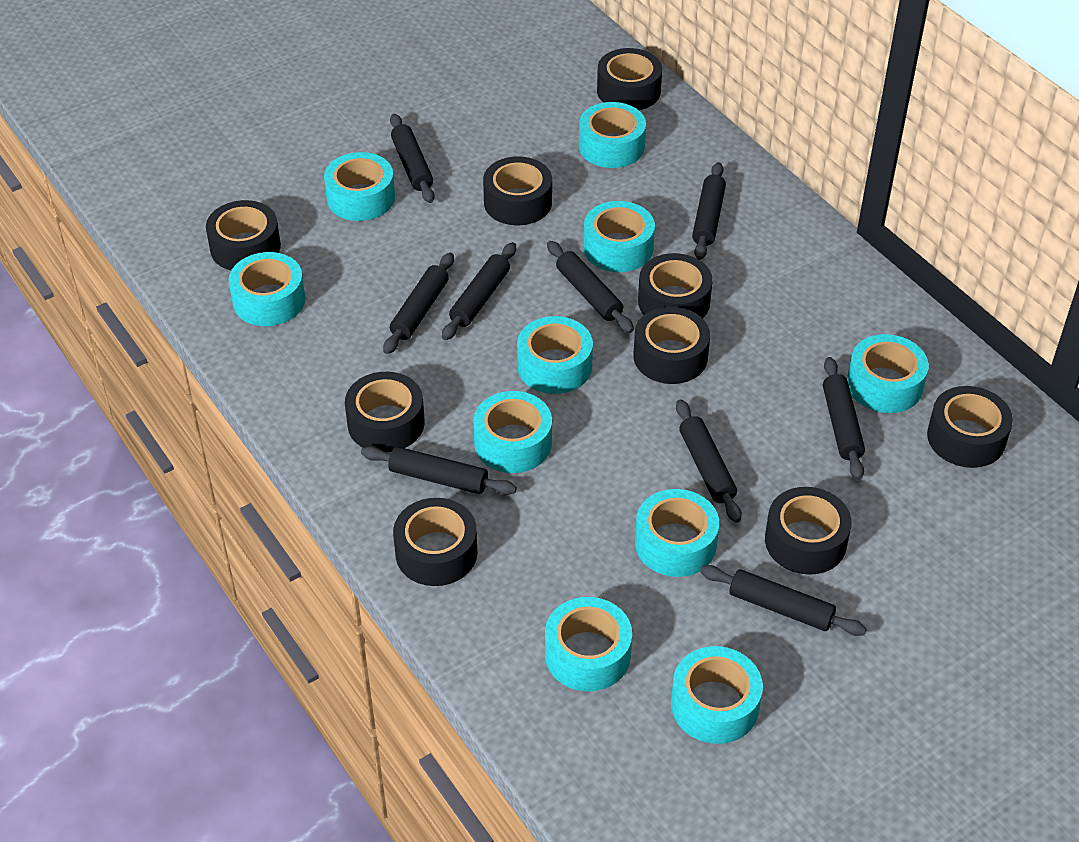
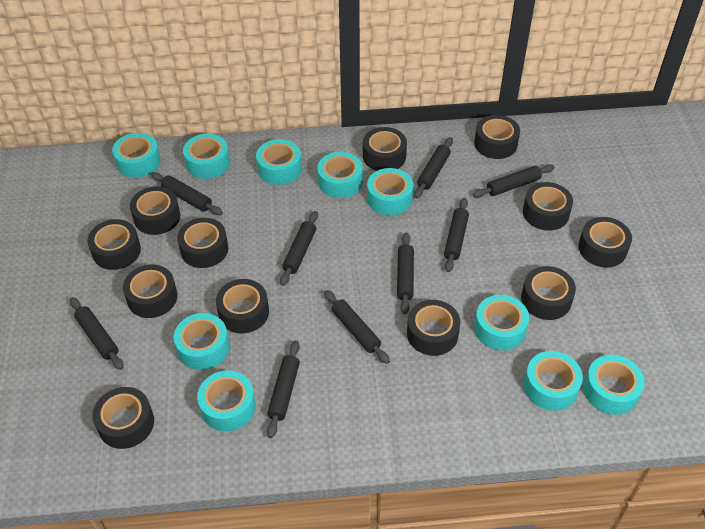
black tape: [206,200,281,270] [345,372,425,452] [393,498,478,586] [483,157,552,225] [597,48,662,110] [633,307,710,384] [638,253,713,319] [765,487,852,575] [927,386,1013,468] = 9 -> [87,219,141,270] [93,387,154,449] [123,265,178,318] [130,186,180,235] [177,218,228,268] [216,279,269,333] [363,127,407,171] [407,300,460,356] [474,115,520,159] [521,266,576,320] [523,182,573,231] [578,217,632,268] = 12

